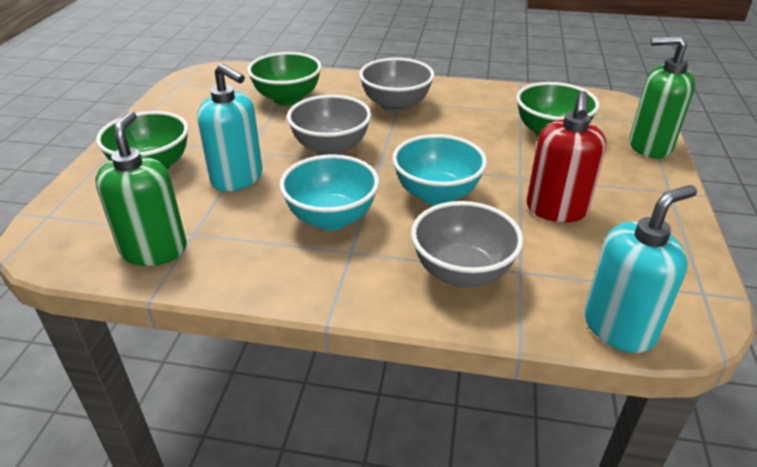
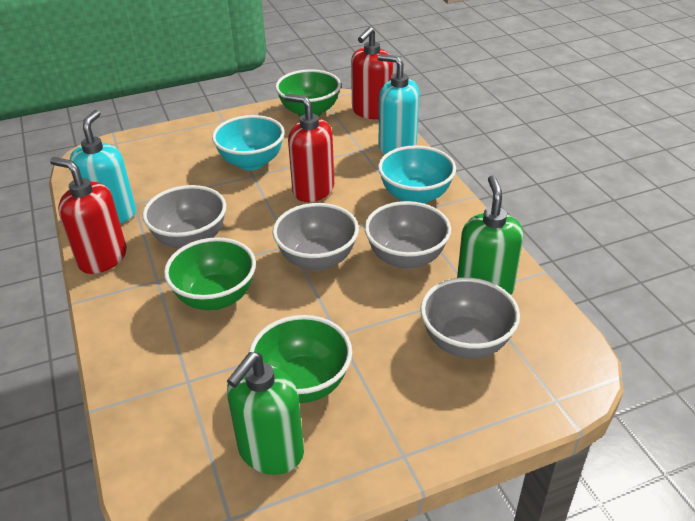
grey bowl: [287,95,372,155] [359,58,434,113] [411,201,524,288] = 3 -> [142,185,226,248] [273,203,359,271] [365,201,451,269] [420,277,520,358] = 4
red soap dispenser: [527,91,606,222] = 1 -> [50,157,127,274] [284,94,334,202] [351,27,393,119] = 3

